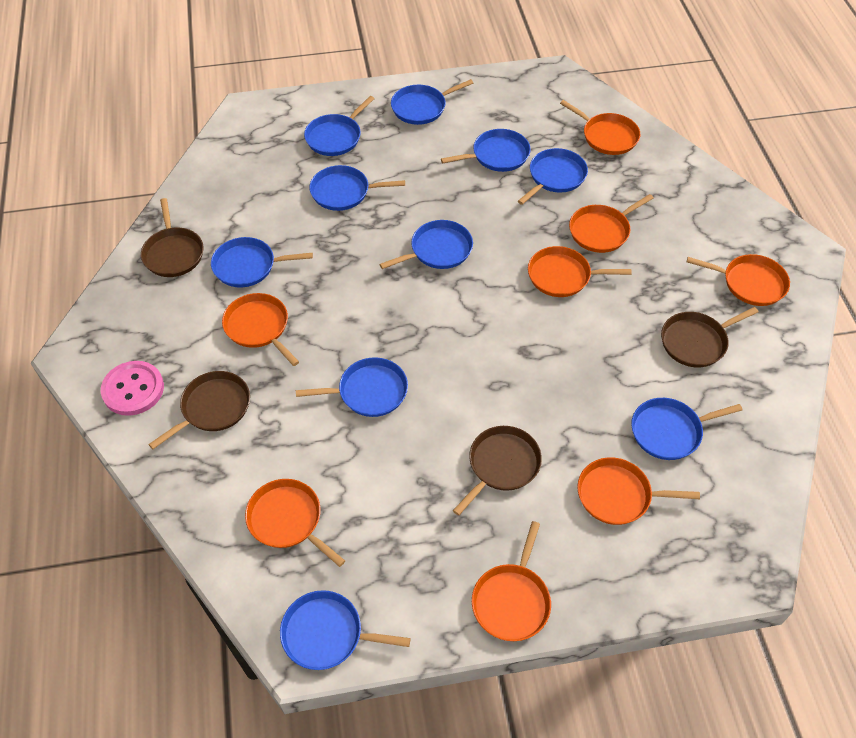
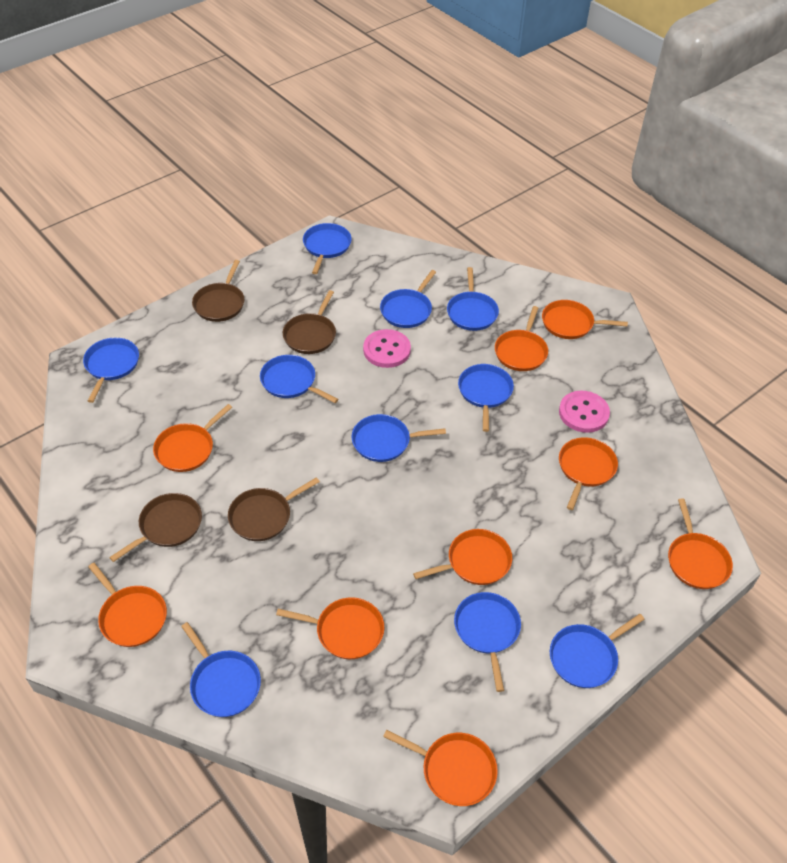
orange pan: [222,293,299,366] [245,479,345,567] [472,521,551,641] [528,246,631,297] [560,100,640,155] [569,194,654,253] [577,457,700,525] [687,254,790,306] = 8 -> [88,563,167,647] [153,404,232,472] [276,597,384,659] [383,730,498,806] [413,529,512,585] [495,306,548,371] [542,300,628,339] [559,437,618,510] [668,498,733,589] = 9
pink button: [101,361,164,416] = 1 -> [363,329,411,368] [559,391,610,433] = 2

